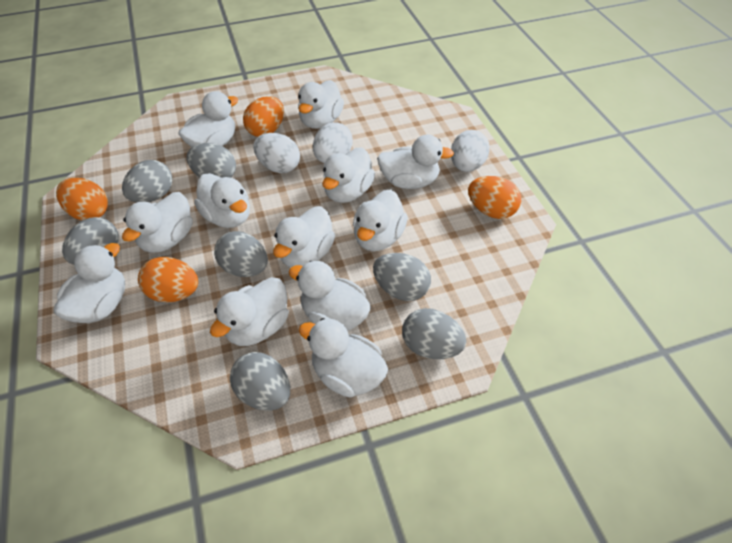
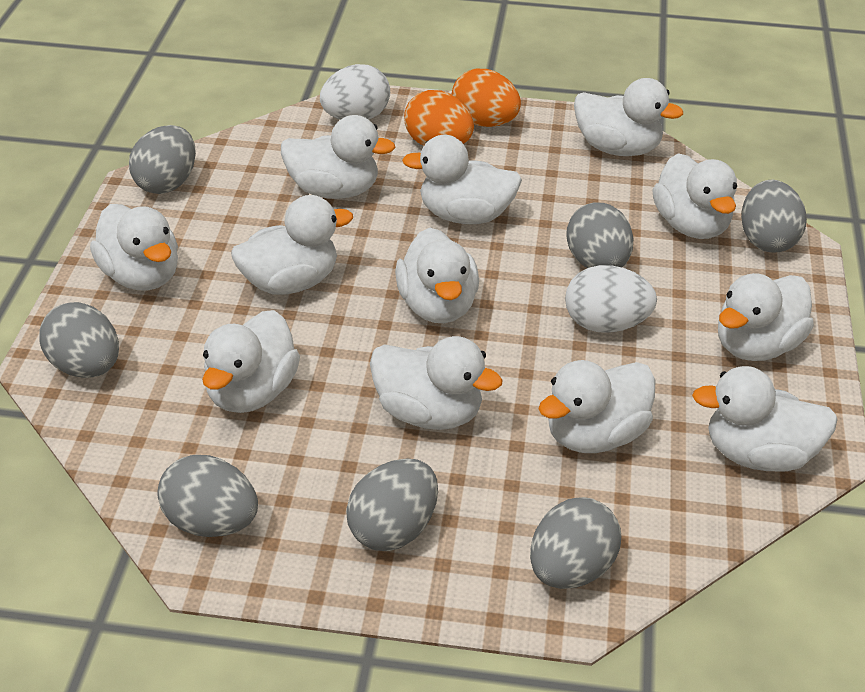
orange egg: [56,178,108,220] [138,257,198,302] [243,96,284,137] [468,176,521,219] = 4 -> [404,90,474,146] [452,69,521,127] = 2
white egg: [253,133,300,173] [313,122,353,163] [451,130,490,172] = 3 -> [320,64,390,120] [565,265,657,333] = 2

